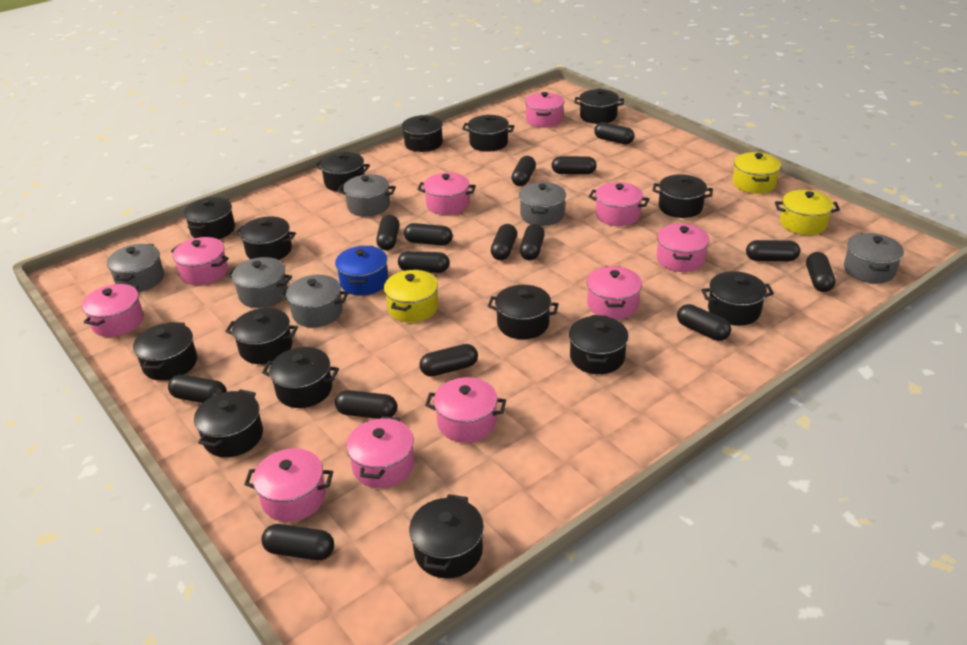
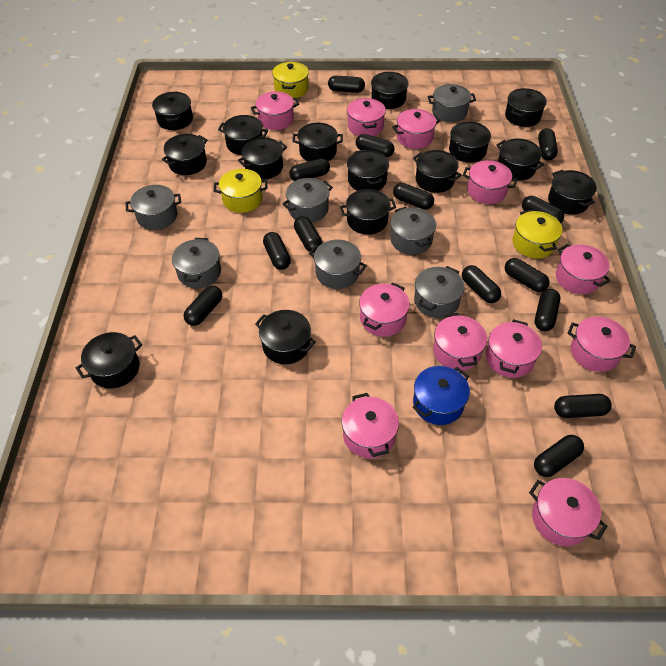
black capsule: [168,375,227,403] [261,524,334,560] [335,390,397,419] [376,215,399,250] [398,251,449,273] [404,223,453,246] [419,344,478,377] [491,224,517,260] [511,156,536,186] [520,224,545,260] [552,156,597,174] [594,122,635,144] [677,304,731,341] [746,240,800,261] [806,252,836,292] = 15 -> [184,286,222,326] [263,232,291,270] [289,158,330,181] [294,216,322,253] [328,76,365,93] [356,134,395,157] [393,183,434,210] [462,265,501,303] [505,258,550,292] [522,196,564,223] [534,435,584,477] [535,289,560,331] [538,128,558,161] [554,394,612,418] = 14
grey pot: [107,244,164,292] [227,257,292,308] [280,275,349,327] [337,174,396,217] [519,182,566,226] [844,233,904,283] = 6 -> [125,185,181,230] [172,238,221,288] [282,178,333,222] [309,240,367,289] [390,207,436,255] [414,266,464,318] [428,84,476,122] = 7
pink pot: [82,283,144,337] [171,237,229,285] [244,448,333,522] [346,416,414,488] [417,173,476,215] [425,377,506,443] [525,92,564,127] [587,266,642,319] [589,182,649,226] [657,223,710,272] = 10 -> [251,92,299,130] [342,393,399,458] [347,98,386,136] [359,282,410,336] [392,109,440,149] [433,313,487,371] [463,160,518,204] [486,319,542,378] [529,478,607,546] [556,244,611,294] [567,317,636,372] = 11

